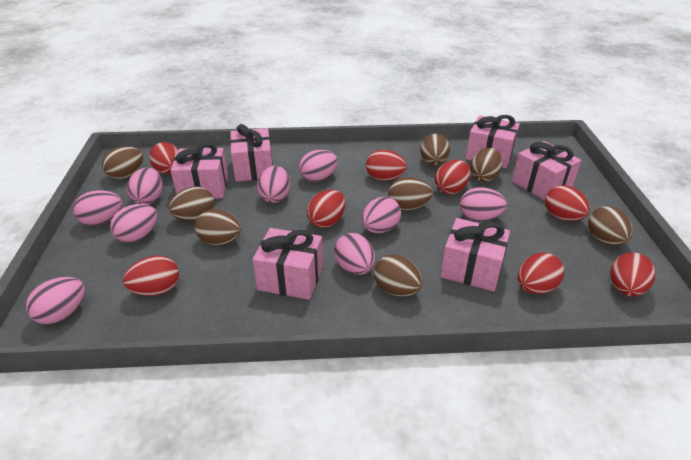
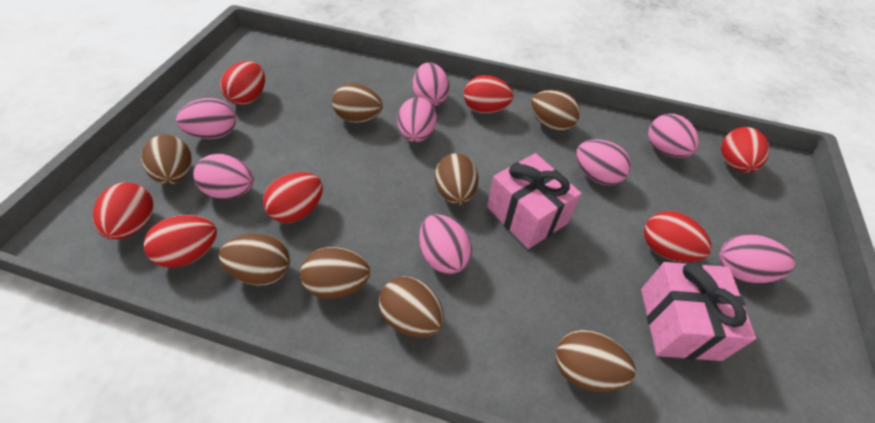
pink egg: [26,277,85,325] [73,190,122,226] [110,204,157,243] [127,167,163,205] [257,166,290,203] [299,150,338,182] [334,233,375,275] [361,197,401,233] [460,187,507,221] = 9 -> [176,98,236,139] [193,154,254,199] [397,97,437,142] [413,62,450,106] [419,214,472,274] [576,140,631,185] [648,114,699,158] [719,234,795,283] = 8
pink gift: [170,143,228,199] [230,124,273,182] [252,228,323,300] [440,218,510,292] [466,115,520,168] [512,141,581,201] = 6 -> [487,153,582,249] [641,262,756,361] = 2
red egg: [123,256,179,296] [149,142,178,174] [307,190,346,228] [366,150,407,181] [435,160,470,194] [518,252,564,294] [545,185,590,221] [610,252,655,296] = 8 -> [93,182,154,240] [144,215,217,268] [220,61,265,105] [263,172,323,223] [464,75,513,114] [644,211,712,262] [721,127,769,173] = 7

